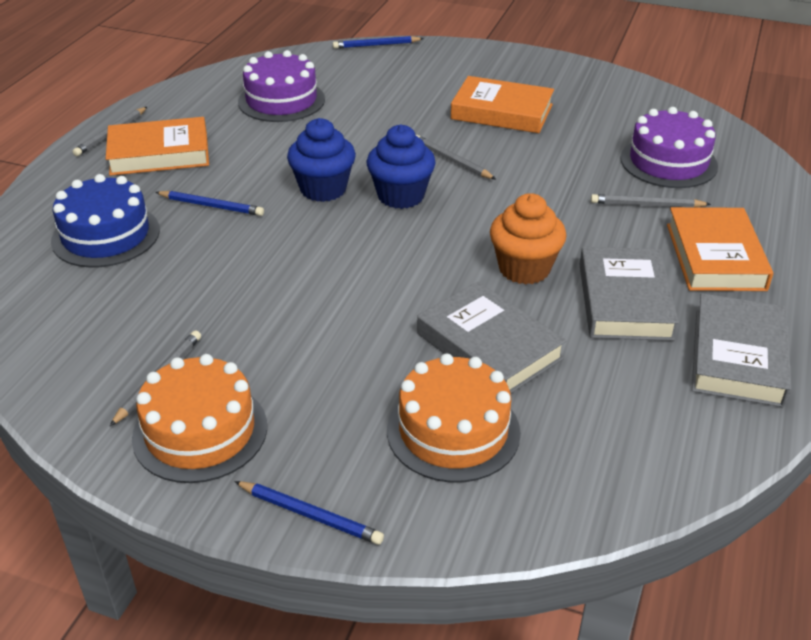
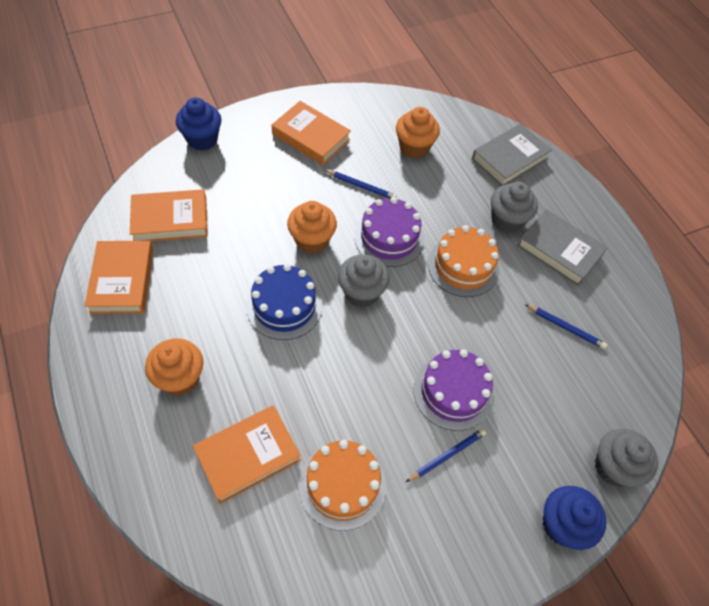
grey book: [417,281,566,393] [579,247,679,341] [692,293,791,407] = 3 -> [472,123,552,186] [517,209,607,286] = 2
grey cupcake: none = 0 -> [338,255,390,307] [491,181,538,233] [595,429,658,487] = 3
grey pencil: [73,107,147,156] [109,330,201,427] [416,135,496,179] [591,194,711,207] = 4 -> none = 0
orange book: [106,117,209,176] [451,76,554,133] [667,207,773,291] = 3 -> [85,241,153,314] [130,189,208,242] [193,405,301,504] [271,101,351,165] = 4
orange cupcake: [490,193,566,284] = 1 -> [145,338,203,396] [287,201,337,254] [396,107,440,159] = 3

